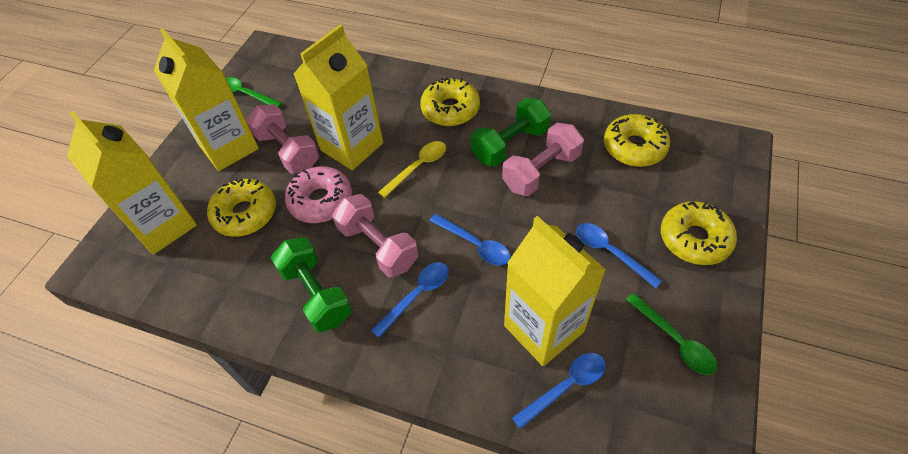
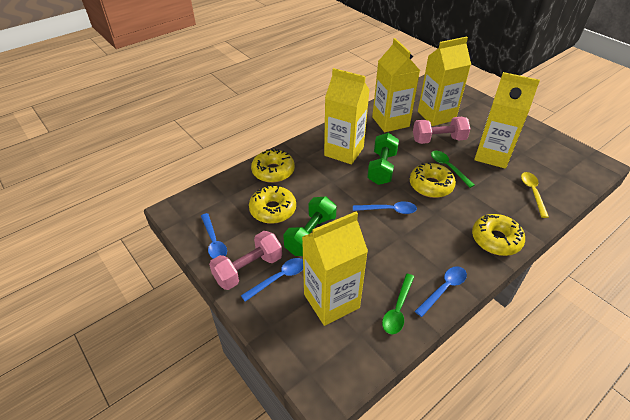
pink donut: [285,166,352,223] = 1 -> none = 0
pink dumbbell: [246,104,319,174] [332,194,418,277] [502,123,584,196] = 3 -> [209,231,282,290] [413,117,470,144] = 2
yellow carton: [67,111,197,255] [154,28,259,171] [294,24,383,170] [504,216,606,366] = 4 -> [302,212,368,326] [324,68,370,164] [372,38,420,132] [418,37,471,126] [474,72,540,169] = 5

